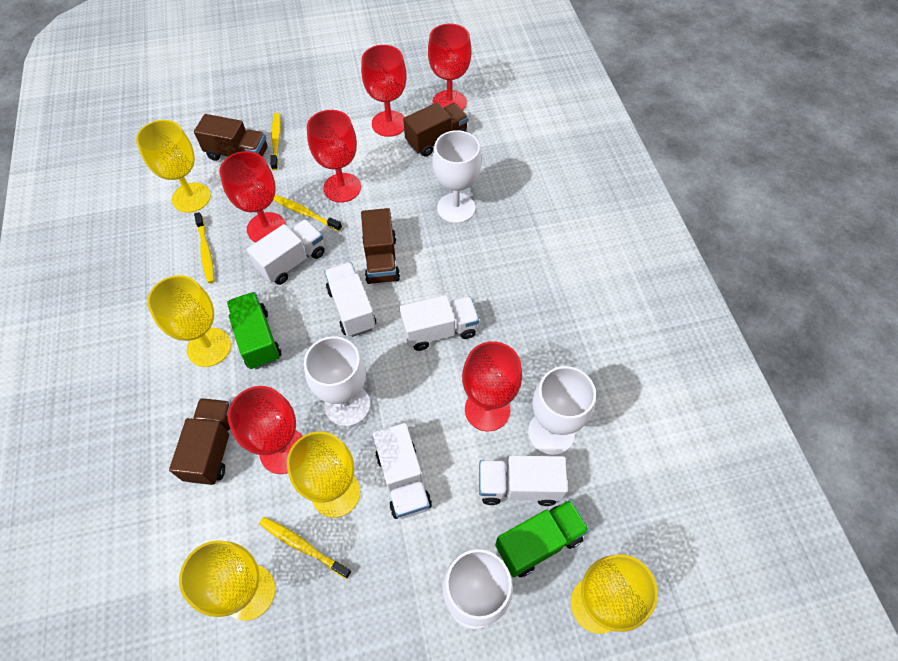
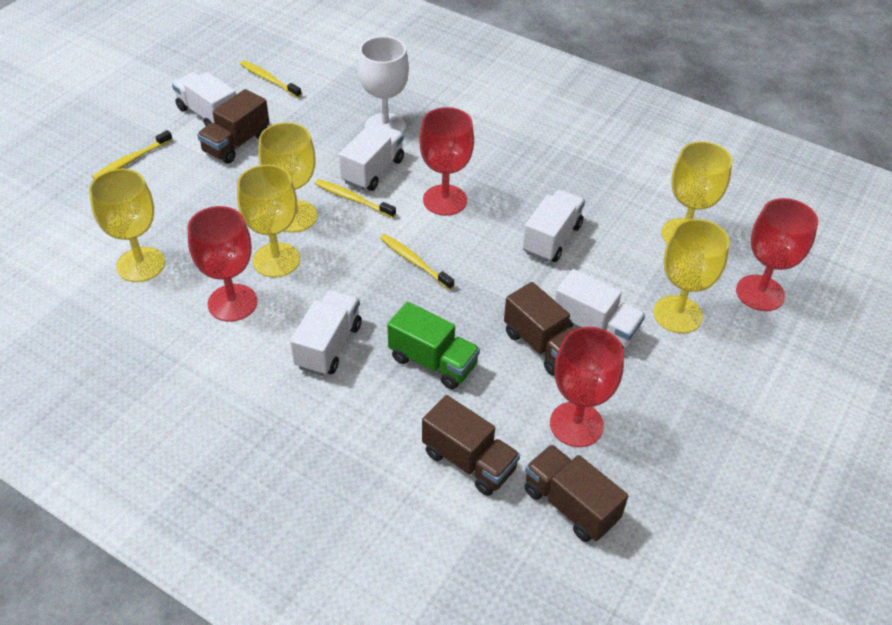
green truck: [227,292,281,369] [495,500,590,577] = 2 -> [387,302,480,389] = 1
red goblet: [219,151,286,243] [228,386,303,474] [307,110,361,203] [361,45,407,137] [428,23,471,110] [462,341,522,431] = 6 -> [187,206,257,322] [419,107,474,216] [550,327,624,447] [736,198,818,311] = 4
white goblet: [304,336,370,427] [432,130,482,223] [442,549,513,629] [528,366,596,455] = 4 -> [358,36,409,133] = 1

